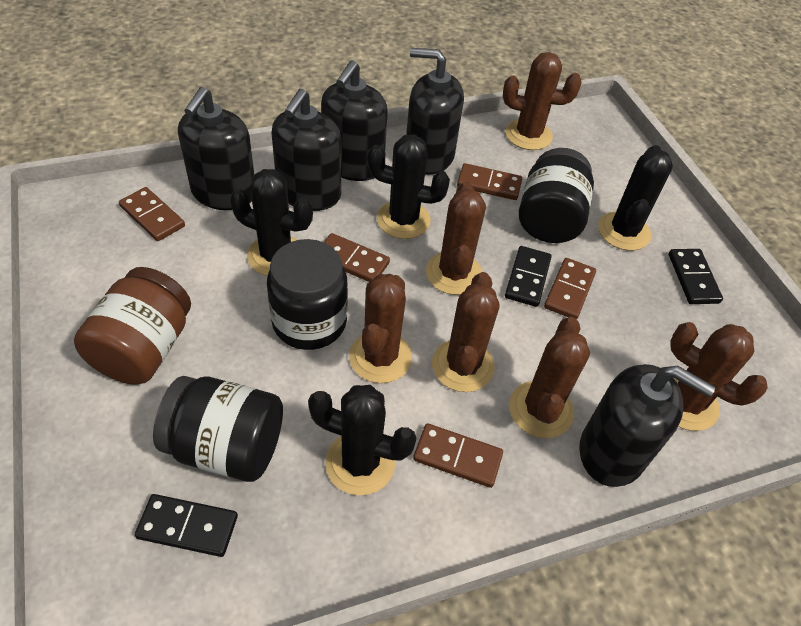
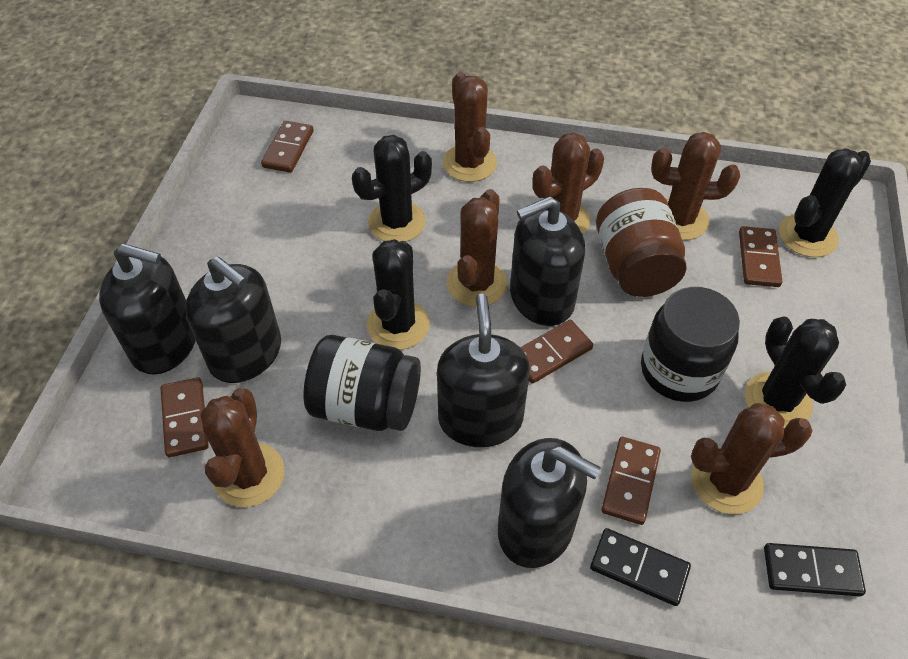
black domino: [135,494,238,557] [505,246,552,307] [669,249,723,304] = 3 -> [590,528,691,606] [764,543,866,596] = 2
black jar: [153,376,283,482] [267,239,348,350] [519,148,594,243] = 3 -> [303,335,421,431] [641,287,740,402] = 2

